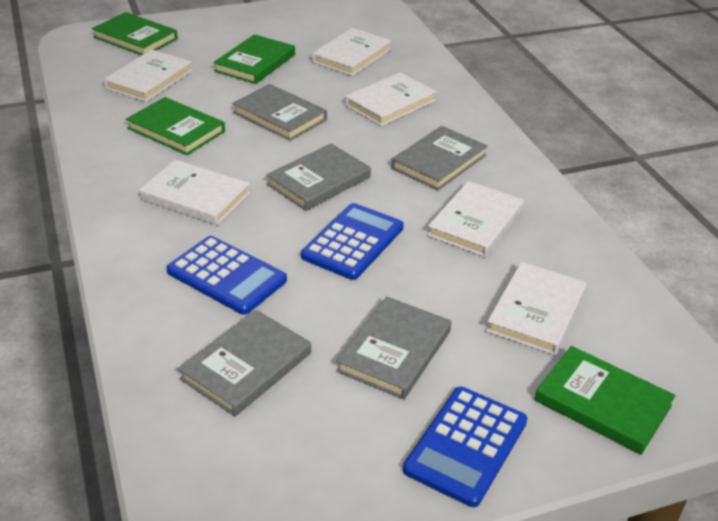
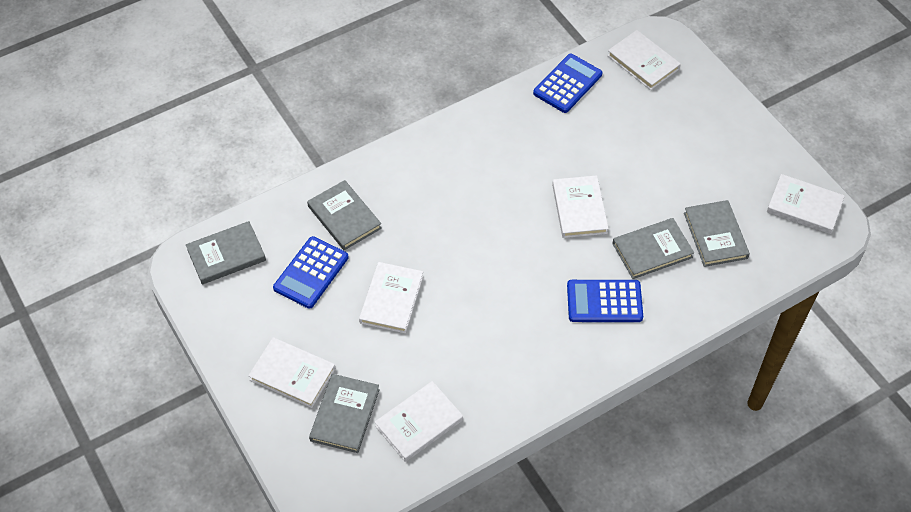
green book: [92,12,178,55] [126,97,225,155] [213,34,295,84] [535,346,675,454] = 4 -> none = 0

